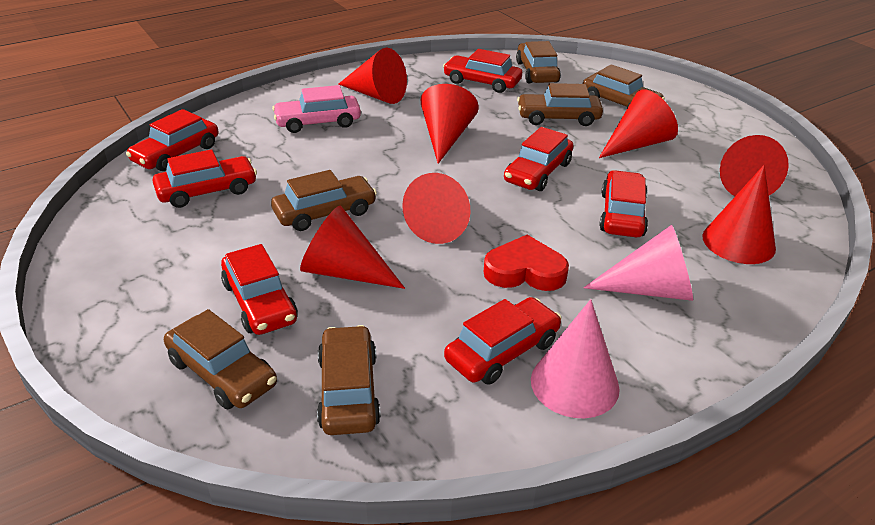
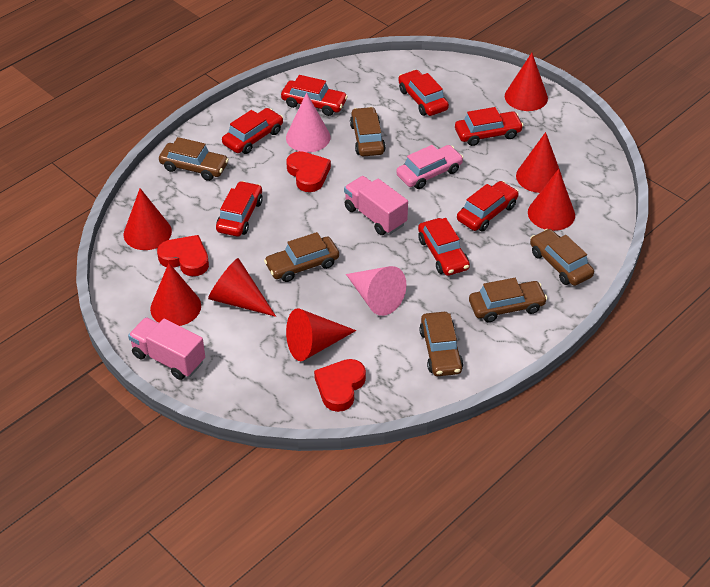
pink truck: none = 0 -> [128,317,205,380] [344,176,408,235] = 2
red heart: [484,235,569,291] = 1 -> [157,235,209,276] [286,151,331,192] [314,359,366,412] = 3

